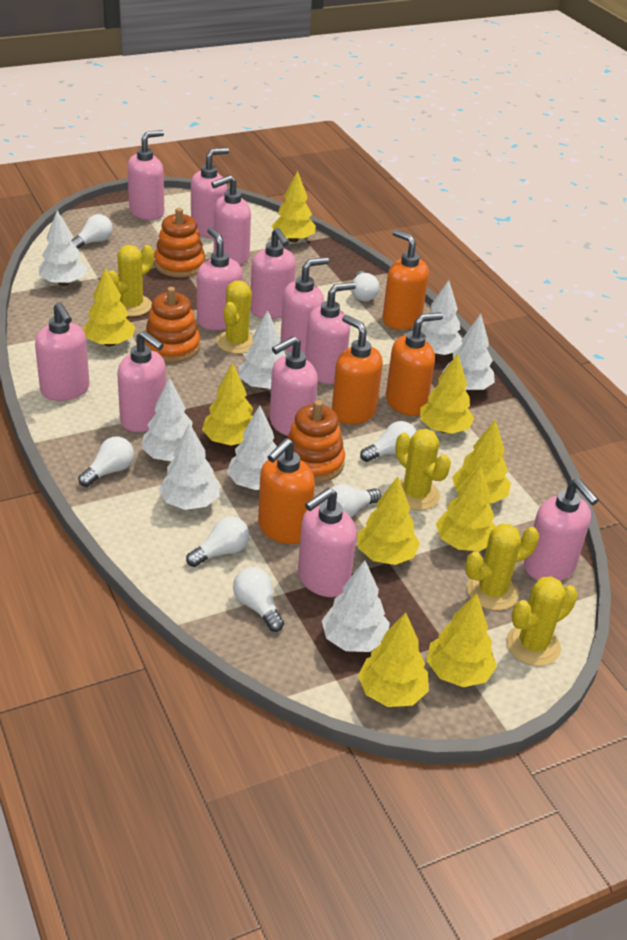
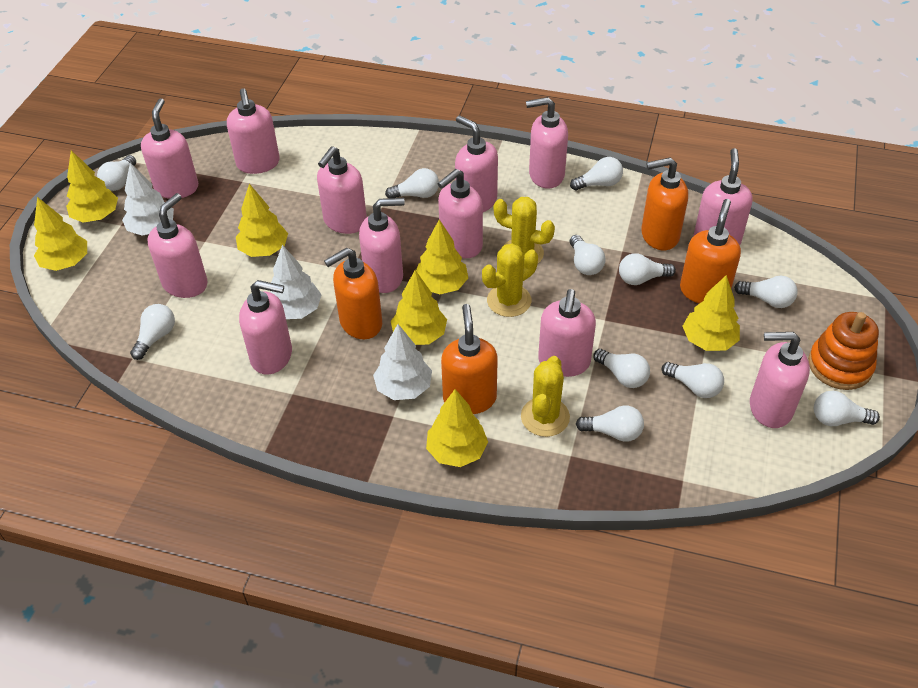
orange stacking toy: [144,287,200,362] [154,208,205,278] [287,400,345,483] = 3 -> [808,312,879,390] = 1
white light bulb: [71,214,113,249] [78,436,134,487] [186,516,249,567] [233,567,284,632] [325,484,381,517] [352,271,380,301] [360,421,416,462] = 7 -> [97,155,136,191] [130,304,175,360] [385,168,439,198] [570,157,623,190] [570,235,606,275] [576,405,644,442] [593,349,650,388] [619,253,676,285] [662,362,724,398] [734,276,798,308] [814,391,880,426] = 11
white tree: [38,210,88,286] [142,378,195,461] [159,423,220,510] [227,405,277,490] [239,310,285,390] [322,560,390,652] [421,280,463,356] [443,314,495,391] = 8 -> [122,163,174,236] [270,245,322,319] [373,324,432,400] = 3
yellow cactus: [109,245,154,317] [216,280,253,354] [395,429,451,511] [465,524,539,610] [506,576,578,666] = 5 -> [482,244,538,317] [494,197,555,263] [521,356,570,437] = 3
yellow tree: [83,268,135,346] [202,363,253,446] [271,170,316,242] [358,477,420,565] [358,612,429,707] [420,354,475,434] [427,593,497,687] [436,465,496,551] [452,419,511,503] = 9 -> [34,197,87,271] [66,150,118,223] [236,184,288,257] [391,270,447,345] [416,220,468,294] [426,389,488,467] [683,275,740,351] = 7

